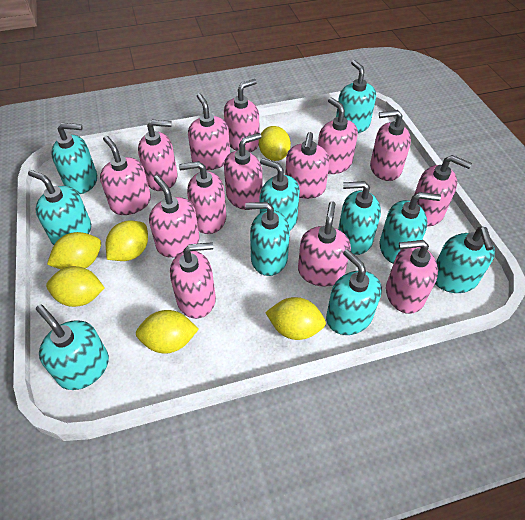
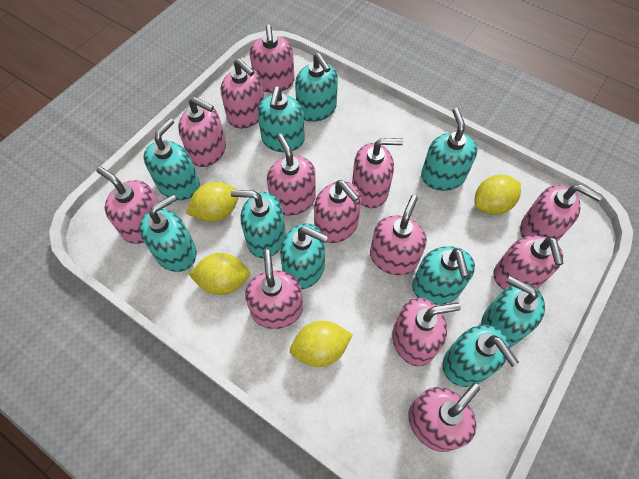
pink soap dispenser: [100,136,151,215] [138,120,178,191] [149,175,200,258] [170,242,216,319] [179,161,226,234] [188,93,230,170] [224,79,259,152] [224,133,262,210] [285,132,330,199] [298,201,351,287] [318,97,358,174] [370,110,411,181] [386,240,438,314] [414,155,472,226] = 14 -> [96,166,159,244] [178,97,226,167] [221,59,264,129] [245,250,303,329] [250,24,295,93] [267,134,316,216] [314,180,361,243] [352,138,403,208] [370,195,427,275] [392,298,461,366] [408,383,480,452] [493,236,564,290] [520,184,602,241] = 13
yellow lemon: [46,266,105,307] [47,232,101,269] [106,220,148,261] [136,310,199,354] [259,126,291,161] [265,297,326,340] = 6 -> [186,182,239,222] [189,253,250,295] [290,321,353,367] [474,175,521,215] = 4

